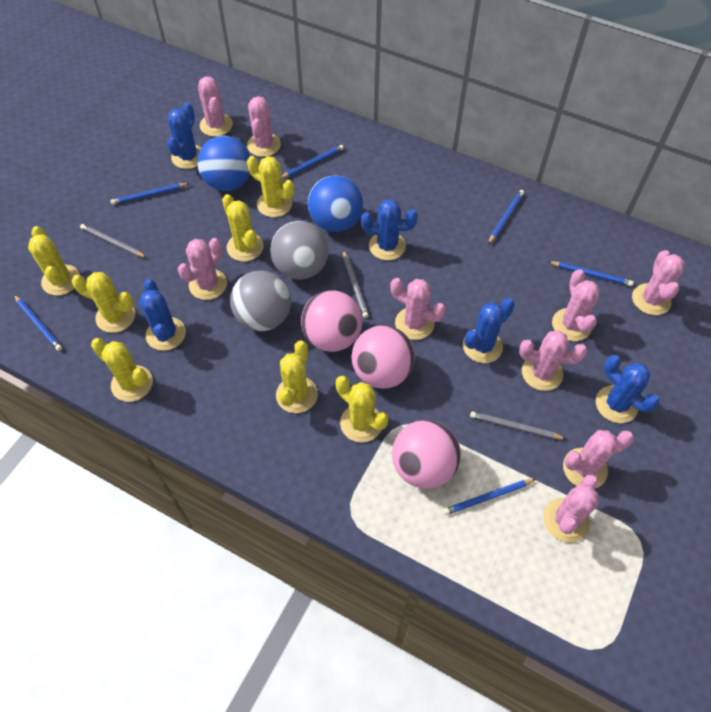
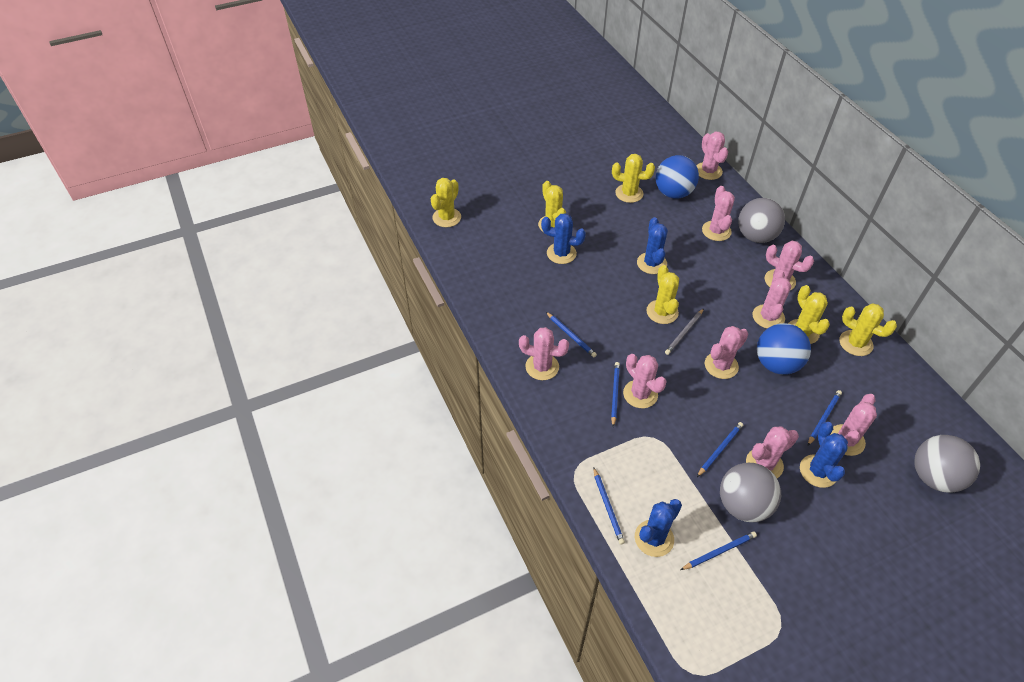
blue cactus: [140,279,186,351] [167,103,201,169] [361,199,418,260] [463,298,515,363] [596,355,660,423] = 5 -> [541,213,586,264] [635,499,682,557] [637,217,668,274] [800,422,848,488] = 4
grey ball: [230,271,291,331] [270,221,329,280] = 2 -> [720,463,781,522] [738,198,785,243] [914,435,980,493] = 3
grey pencil: [80,224,147,258] [343,250,369,318] [470,411,566,439] = 3 -> [665,309,704,355] = 1
pink ball: [301,290,362,352] [352,325,415,389] [392,420,461,489] = 3 -> none = 0
yellow cactus: [28,226,80,295] [72,272,135,333] [91,338,153,402] [222,194,264,262] [247,156,294,217] [276,340,318,413] [336,376,389,442] = 7 -> [431,178,461,227] [538,181,566,232] [612,154,655,203] [646,265,679,324] [788,285,830,344] [839,303,897,356] = 6

